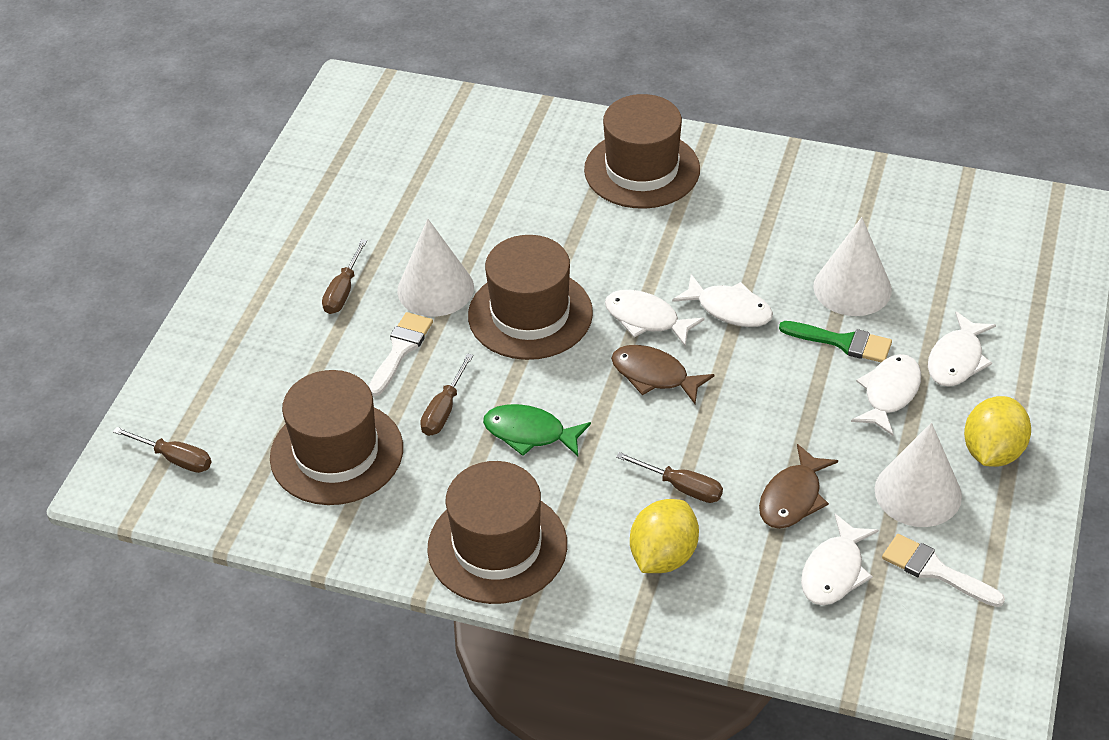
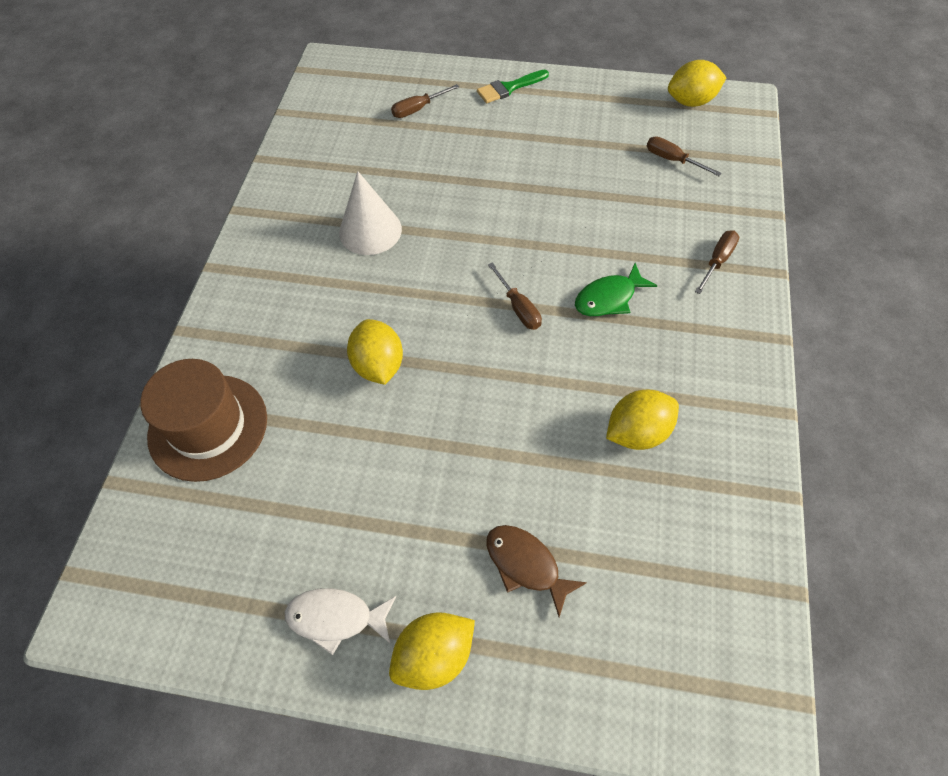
brown fish: [611,345,715,404] [759,444,838,529] = 2 -> [487,525,587,617] = 1
brown hat: [270,370,403,505] [427,461,567,604] [468,235,593,360] [584,94,700,209] = 4 -> [140,359,267,482] = 1
white brush: [369,312,433,396] [882,534,1005,607] = 2 -> none = 0
white cone: [397,219,474,317] [813,217,892,316] [875,423,962,527] = 3 -> [339,171,402,255] = 1
white fish: [605,290,705,346] [672,274,773,327] [801,514,879,605] [851,354,921,436] [928,311,996,387] = 5 -> [285,588,396,655] = 1
yellow lemon: [630,499,699,573] [964,396,1031,467] = 2 -> [347,319,403,385] [389,612,475,690] [606,390,679,450] [668,60,727,107] = 4

